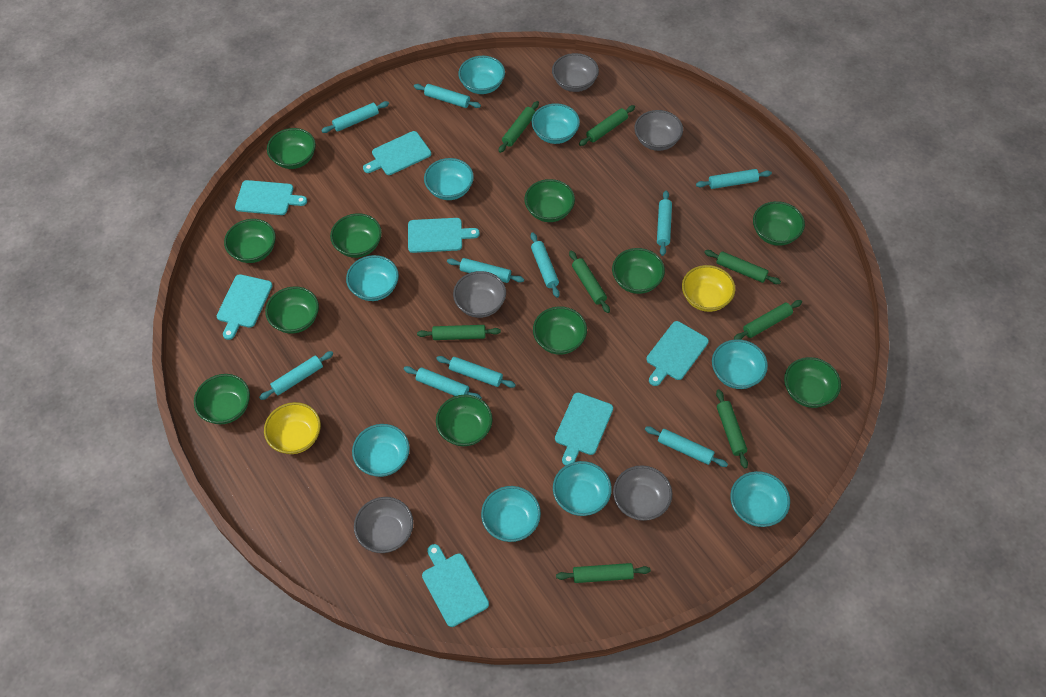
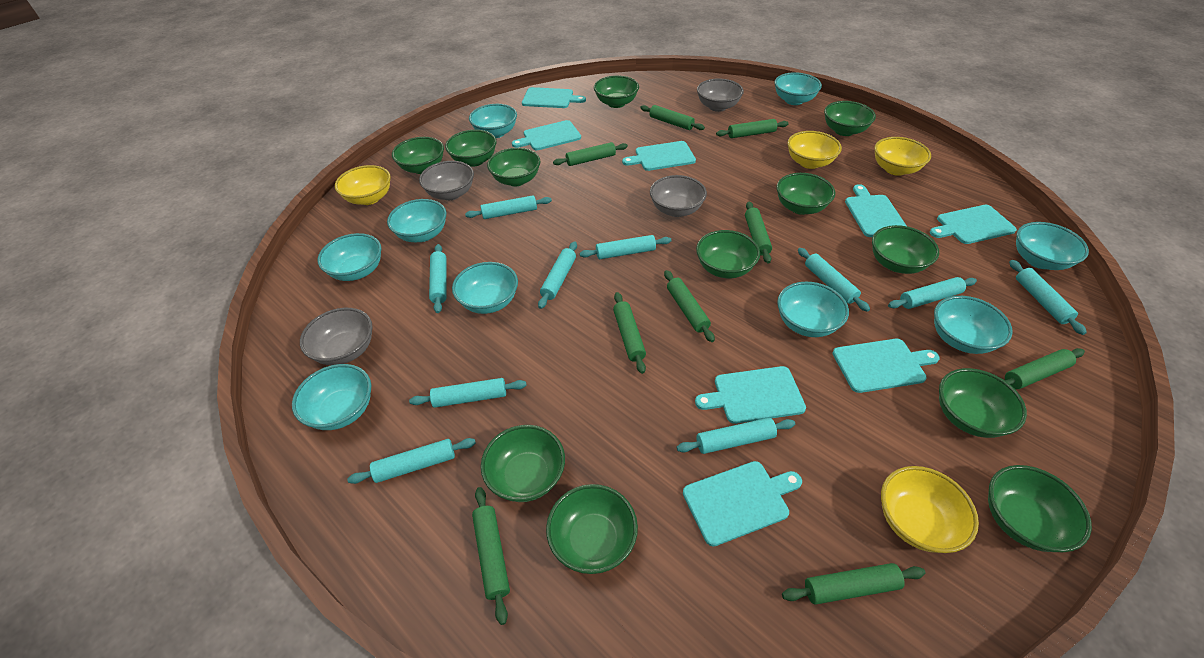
green bowl: [194,374,250,424] [224,219,276,263] [265,286,319,334] [267,128,316,169] [330,213,382,258] [436,395,493,446] [524,179,575,222] [533,306,587,355] [612,248,665,294] [753,201,805,246] [784,357,841,408] = 11 -> [392,137,444,174] [445,130,496,167] [481,425,565,502] [487,148,540,186] [546,484,638,574] [594,75,639,108] [696,230,760,278] [777,173,835,215] [824,101,876,136] [872,225,939,274] [939,368,1027,438] [988,465,1092,552] = 12
green rolling pin: [417,325,501,340] [499,101,539,153] [556,563,651,583] [569,250,610,313] [579,105,635,146] [704,250,781,284] [716,389,748,468] [734,300,802,340] = 8 -> [472,487,510,625] [553,142,628,166] [613,292,646,374] [640,105,705,130] [664,270,715,342] [716,119,789,138] [745,202,772,264] [782,563,926,605] [1005,348,1085,389] = 9
grey bowl: [354,497,413,553] [453,271,506,318] [552,53,599,92] [613,465,672,521] [634,110,683,151] = 5 -> [300,308,373,365] [419,161,474,200] [650,175,707,217] [697,78,744,112] = 4
turquoise cutting board: [217,274,273,340] [235,180,307,215] [363,131,431,175] [408,218,480,253] [422,544,489,627] [555,393,613,466] [646,321,709,386] = 7 -> [512,120,581,150] [522,87,586,108] [622,141,696,171] [683,461,802,547] [695,366,806,424] [832,339,940,393] [845,184,906,237] [930,205,1017,244] = 8
yellow bowl: [264,402,321,454] [682,265,735,312] = 2 -> [335,165,391,205] [787,131,842,169] [874,137,931,176] [881,466,979,553] = 4

